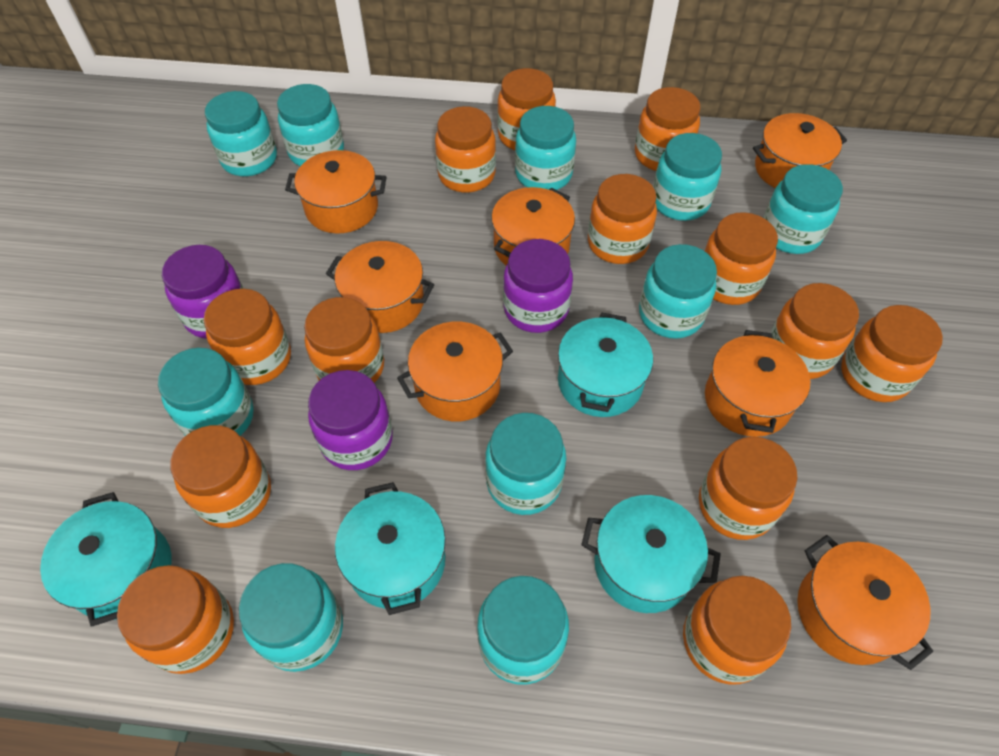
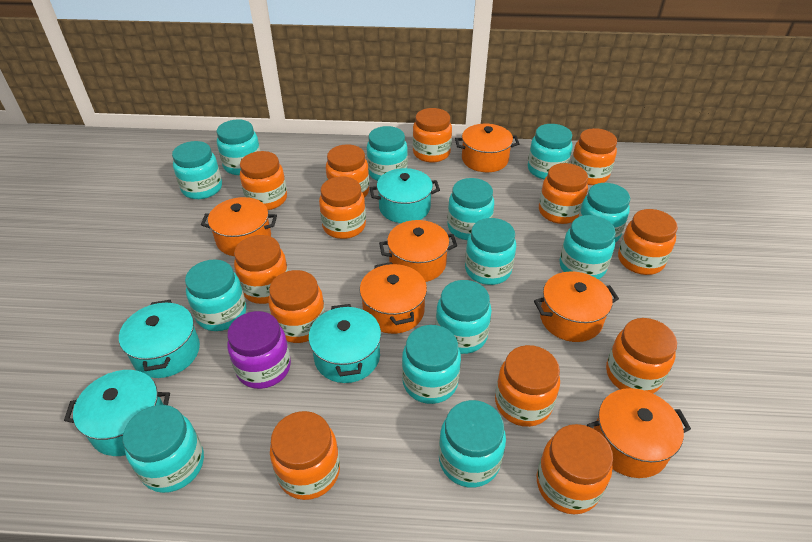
orange pot: [285,150,386,234] [326,241,434,333] [397,322,513,421] [491,187,575,265] [705,330,810,437] [753,113,847,188] [797,535,933,670] = 7 -> [201,197,277,256] [360,262,427,334] [379,220,457,282] [455,124,519,172] [534,271,619,342] [587,388,691,478] = 6
purple jar: [162,245,243,339] [308,370,393,470] [503,239,573,333] = 3 -> [227,311,291,389] = 1
turquoise jar: [158,348,254,436] [205,91,277,176] [239,563,343,672] [277,84,344,166] [477,576,569,685] [485,413,566,515] [515,106,576,190] [639,244,717,339] [653,133,722,221] [763,164,843,254] = 10 -> [123,405,204,493] [172,141,222,199] [185,259,246,331] [217,119,261,175] [367,126,408,181] [402,325,461,404] [435,280,492,354] [439,400,506,488] [447,178,494,240] [465,218,516,285] [528,124,572,179] [559,215,616,279] [578,183,630,243] = 13

